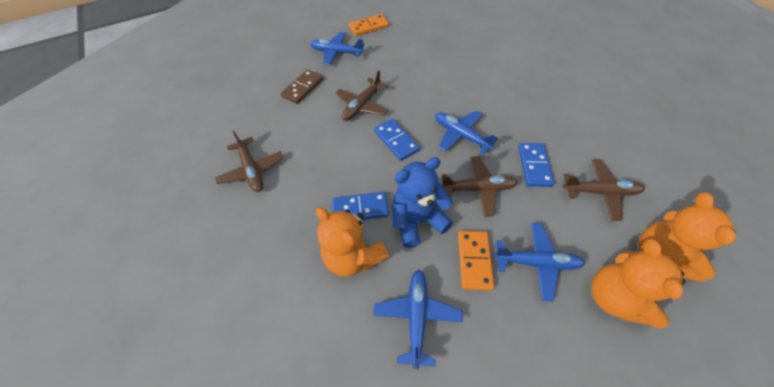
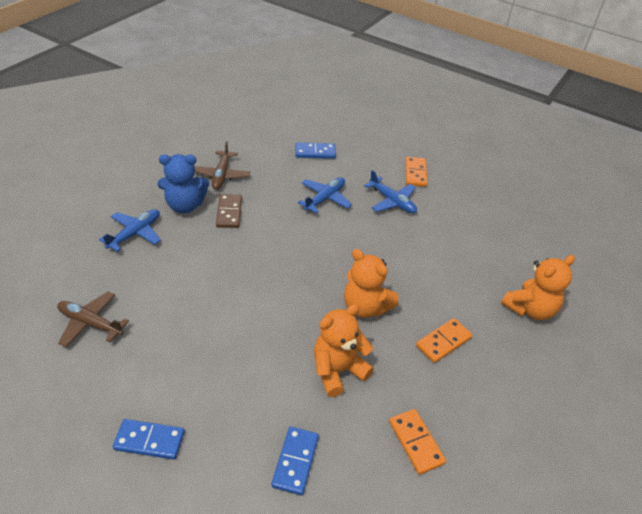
blue plane: [310,32,365,65] [373,270,463,369] [435,111,498,155] [494,223,585,302] = 4 -> [99,209,161,252] [298,177,352,213] [364,170,417,213] = 3
brown plane: [215,131,283,192] [335,70,388,121] [442,156,518,217] [563,159,645,221] = 4 -> [57,292,129,347] [194,141,250,190] = 2
orange domino: [349,14,389,36] [458,231,494,290] = 2 -> [389,409,446,475] [405,157,428,187] [416,318,472,363] = 3

